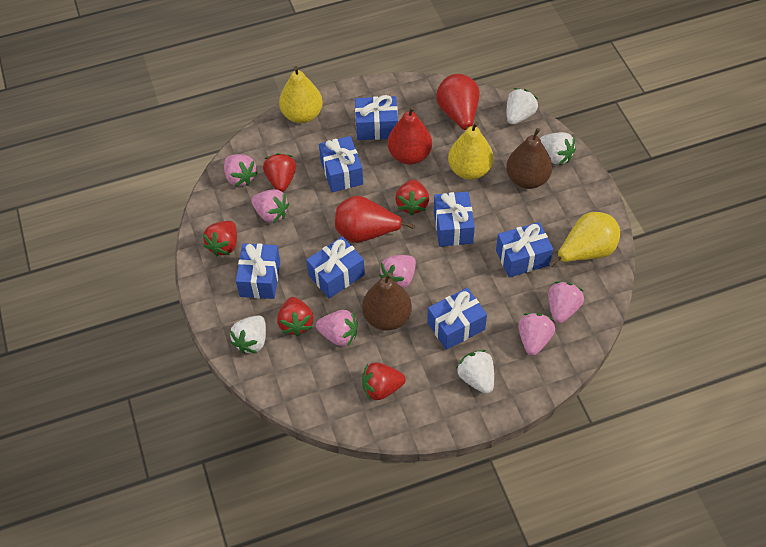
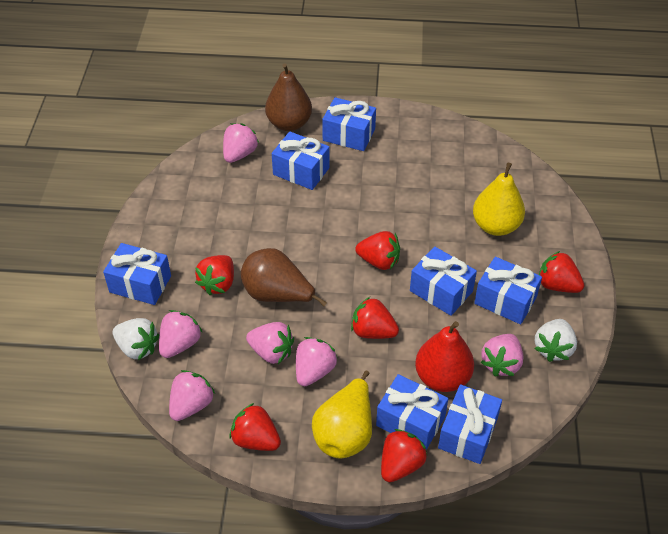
red pear: [335,196,415,243] [388,106,432,164] [436,74,480,130] = 3 -> [415,321,474,392] = 1
red strawberry: [203,221,237,256] [263,153,296,192] [277,297,313,336] [362,362,406,401] [395,179,429,216] = 5 -> [195,255,234,295] [230,403,281,451] [351,297,399,339] [355,231,400,270] [381,429,427,482] [539,251,585,293] = 6
white strawberry: [230,316,266,354] [456,350,494,394] [507,88,538,125] [540,132,576,165] = 4 -> [113,318,159,360] [534,319,577,362] = 2
yellow pear: [279,66,323,123] [448,122,493,180] [549,212,620,267] = 3 -> [312,371,372,458] [473,163,525,236] = 2

